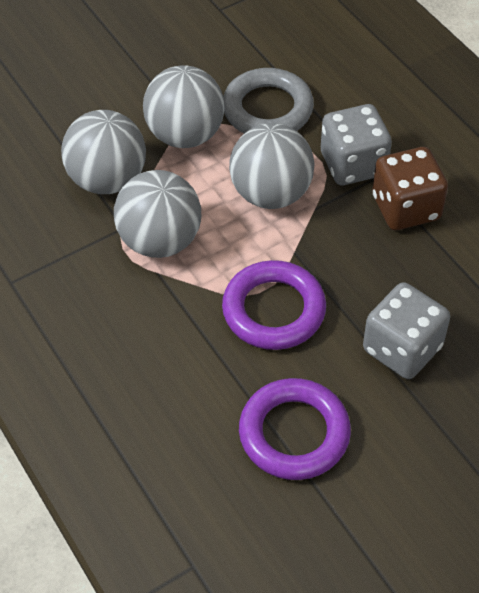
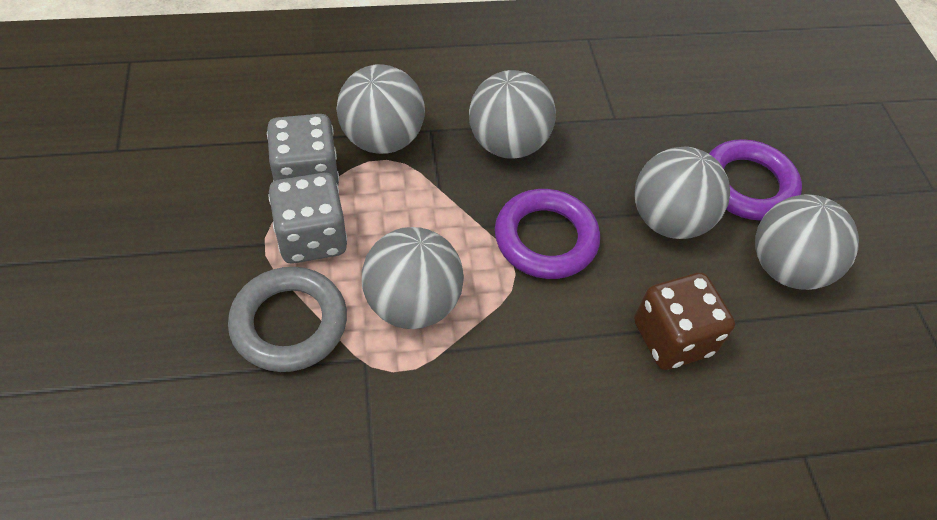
grey ball: [61,110,146,194] [114,170,201,258] [143,65,225,148] [229,123,315,209] = 4 -> [336,64,425,154] [362,227,464,329] [469,70,556,159] [635,147,730,239] [755,194,859,290] = 5

